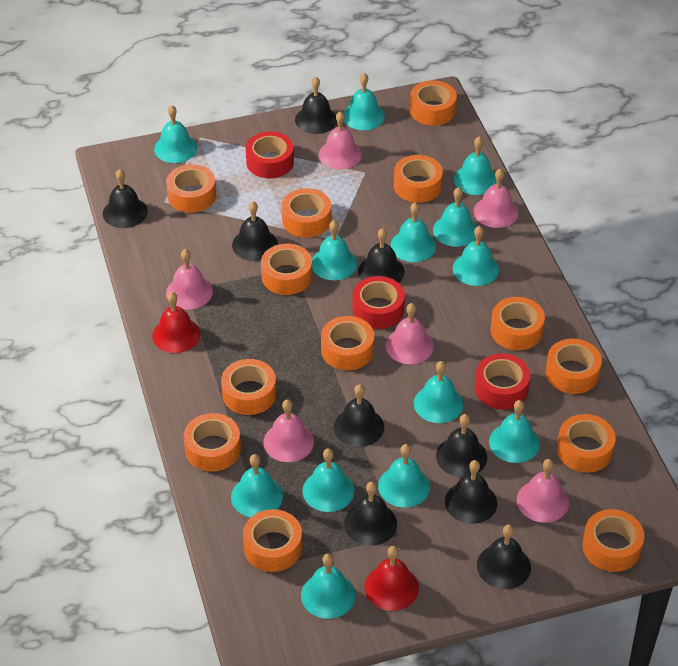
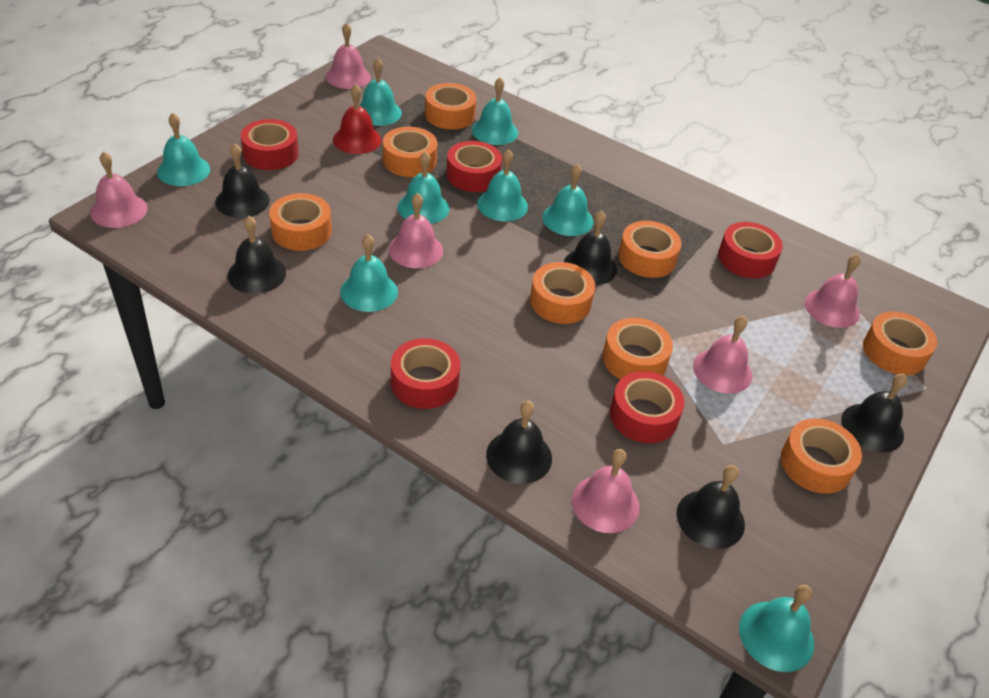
black bell: [103,169,148,228] [232,201,278,261] [295,77,337,134] [334,384,384,447] [344,482,397,546] [358,228,405,283] [436,414,487,477] [445,460,497,524] [477,525,531,589] = 9 -> [215,143,270,218] [227,216,286,294] [486,401,552,484] [564,211,617,285] [677,465,745,549] [841,374,907,452] = 6
orange tape: [166,164,216,213] [184,413,241,472] [221,359,276,415] [243,509,302,572] [261,244,312,295] [282,188,331,238] [321,316,374,370] [394,155,443,203] [410,80,457,126] [491,297,545,350] [546,339,602,394] [557,414,616,473] [582,509,644,572] = 13 -> [269,193,332,251] [383,127,438,177] [425,83,476,129] [530,262,595,324] [602,318,673,380] [618,221,682,278] [781,418,862,494] [863,311,937,375] = 8
red bell: [152,292,201,353] [364,546,419,611] = 2 -> [333,84,381,154] = 1
red tape: [246,131,294,178] [352,276,405,329] [475,353,530,409] = 3 -> [241,119,299,170] [391,338,460,409] [446,141,502,192] [610,371,684,443] [718,222,783,278] = 5
turquoise bell: [154,105,197,163] [231,454,283,517] [301,554,356,619] [303,448,355,512] [312,221,357,280] [343,73,385,130] [378,444,430,508] [390,203,436,262] [414,361,463,423] [433,187,477,247] [453,226,499,286] [454,137,497,195] [489,400,540,463] = 13 -> [157,113,210,186] [340,234,398,312] [359,58,402,126] [397,151,449,224] [472,77,518,145] [477,149,528,221] [542,164,594,236] [739,585,814,672] = 8

